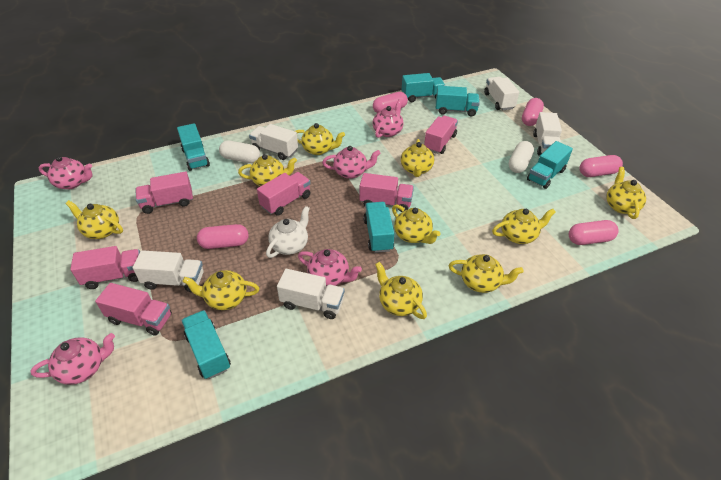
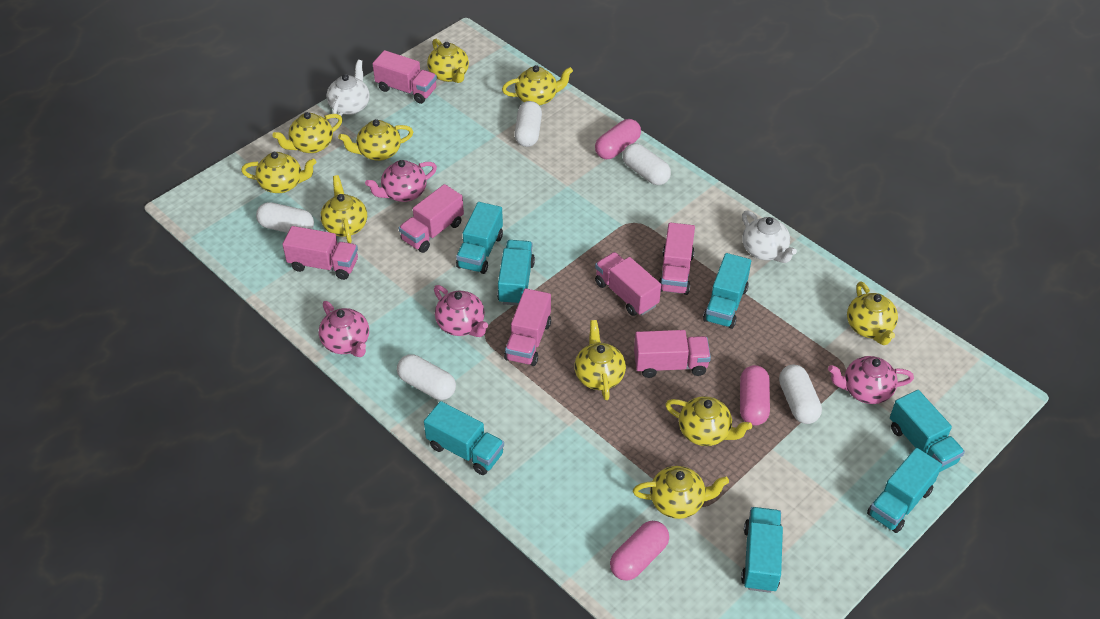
pink capsule: [197,224,248,249] [373,92,408,113] [522,98,544,126] [569,220,619,245] [579,155,623,177] = 5 -> [595,119,641,159] [610,521,669,581] [740,365,770,426] = 3
pink teapot: [31,333,115,385] [38,156,93,189] [298,249,362,287] [322,146,381,179] [373,99,404,138] = 5 -> [319,301,369,357] [365,160,437,202] [434,285,488,337] [828,356,914,404] = 4
pink truck: [70,246,140,289] [95,283,172,336] [136,172,193,214] [257,172,311,216] [360,173,414,212] [424,116,458,154] = 6 -> [282,226,358,280] [372,50,437,104] [399,184,464,253] [504,288,551,366] [595,252,661,316] [634,330,711,378] [659,222,695,295] = 7
turquoise truck: [177,123,210,171] [181,310,231,379] [363,202,394,253] [402,73,445,102] [436,86,480,117] [527,141,573,189] = 6 -> [424,401,504,475] [456,202,503,274] [497,240,535,305] [703,253,751,329] [741,507,783,593] [867,448,942,533] [890,390,965,472] = 7
white capsule: [219,140,260,163] [509,141,534,173] = 2 -> [256,202,314,233] [397,354,456,400] [514,101,542,147] [623,143,671,185] [779,364,822,424] = 5
white teapot: [266,206,310,258] = 1 -> [327,60,370,119] [742,211,797,263] = 2
white truck: [133,250,204,292] [249,124,298,160] [277,269,345,319] [484,77,519,110] [533,112,562,156] = 5 -> none = 0

